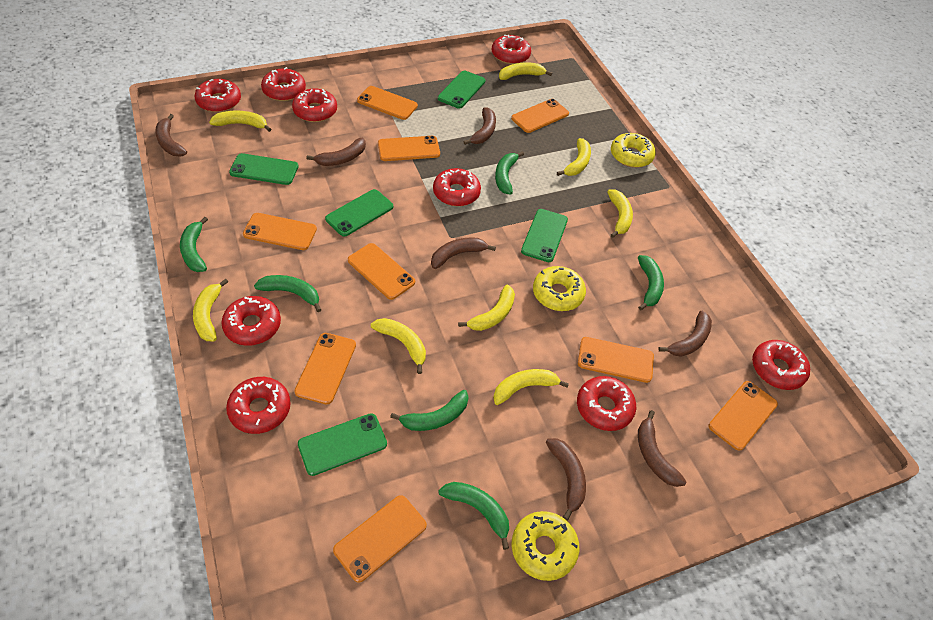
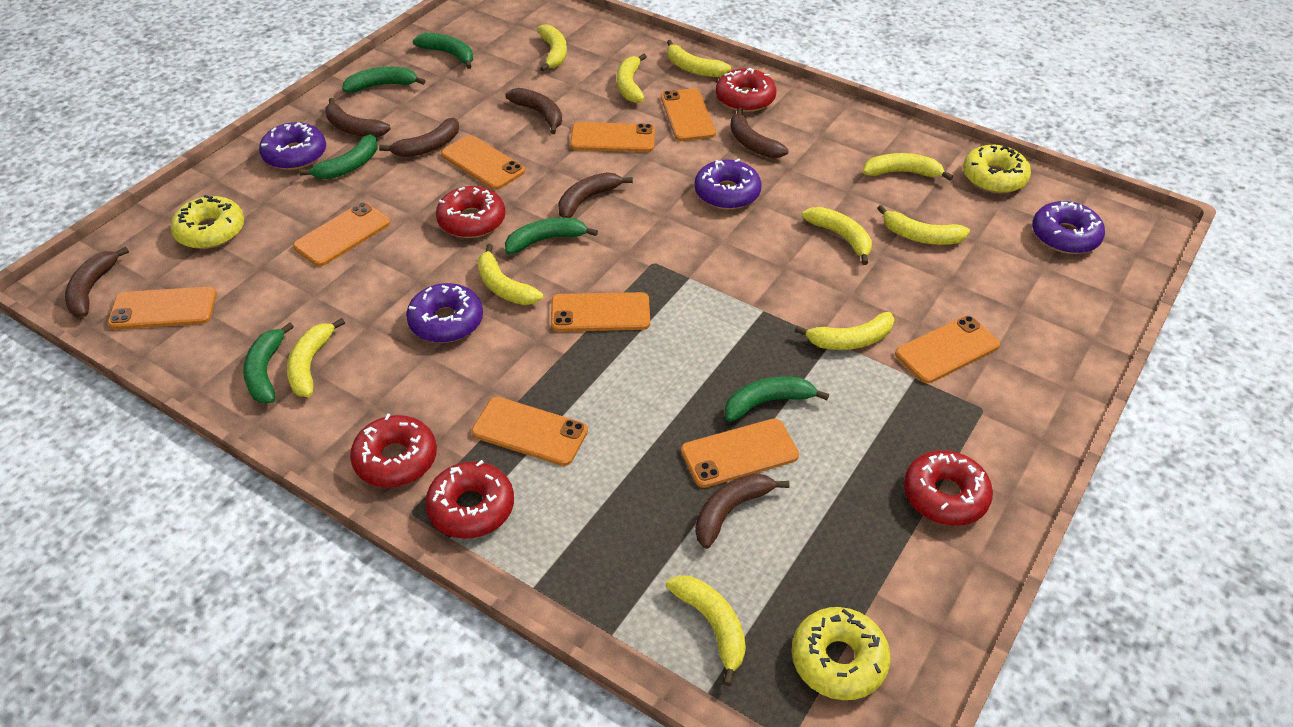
green phone: [229,153,299,185] [298,413,387,476] [325,189,393,236] [438,71,485,109] [521,209,568,262] = 5 -> none = 0
purple donut: none = 0 -> [259,122,326,170] [406,283,483,343] [694,159,762,210] [1032,201,1105,254] = 4
red donut: [194,79,241,112] [221,296,281,346] [226,377,291,434] [261,67,306,101] [292,88,337,122] [433,168,481,206] [492,35,531,64] [577,376,636,431] [752,340,810,390] = 9 -> [350,414,437,487] [425,460,514,539] [436,186,506,238] [716,68,776,112] [904,450,993,526] = 5
yellow banana: [193,279,228,341] [209,111,271,132] [371,318,426,374] [458,285,515,331] [493,369,569,405] [499,62,552,80] [557,138,591,176] [607,189,633,238] = 8 -> [287,318,345,397] [477,244,543,305] [537,24,567,72] [617,54,647,103] [666,575,746,686] [667,40,731,77] [795,312,895,350] [802,207,872,265] [863,153,953,181] [877,205,970,245] = 10

